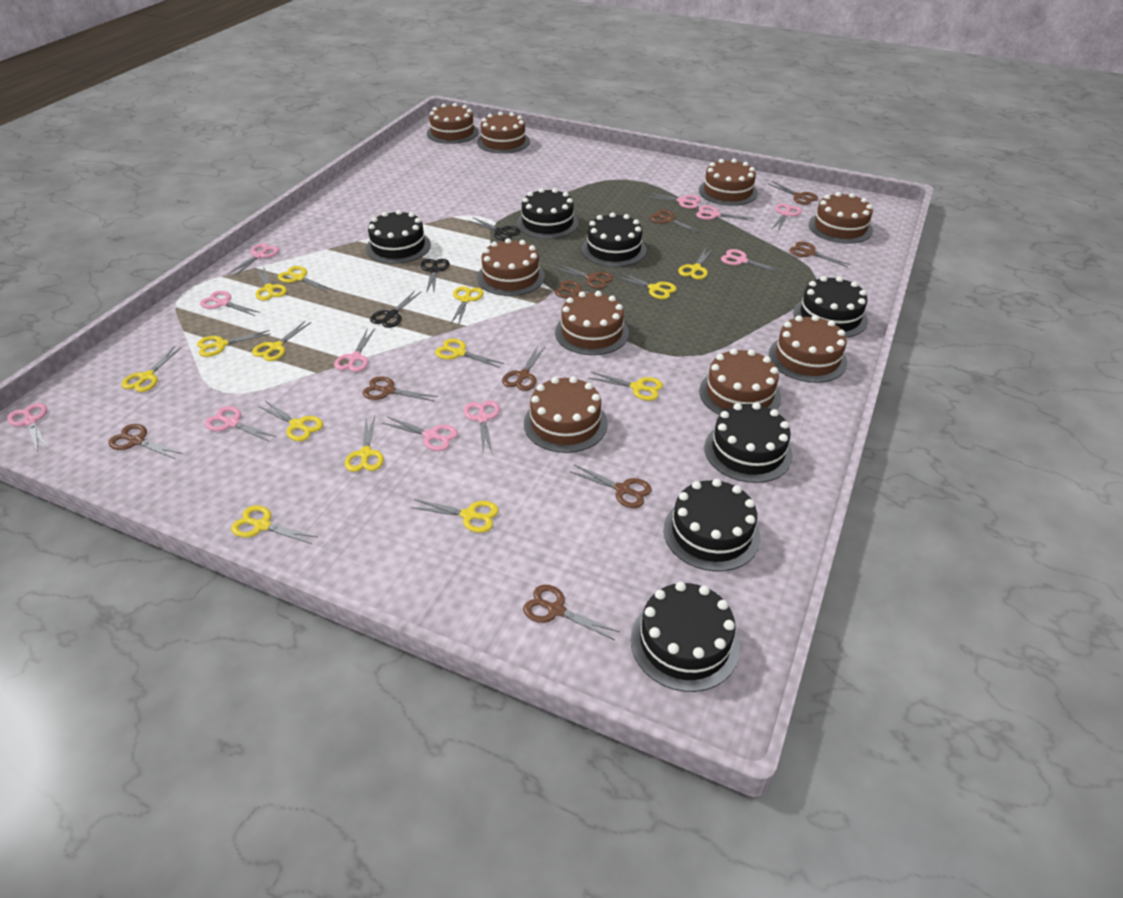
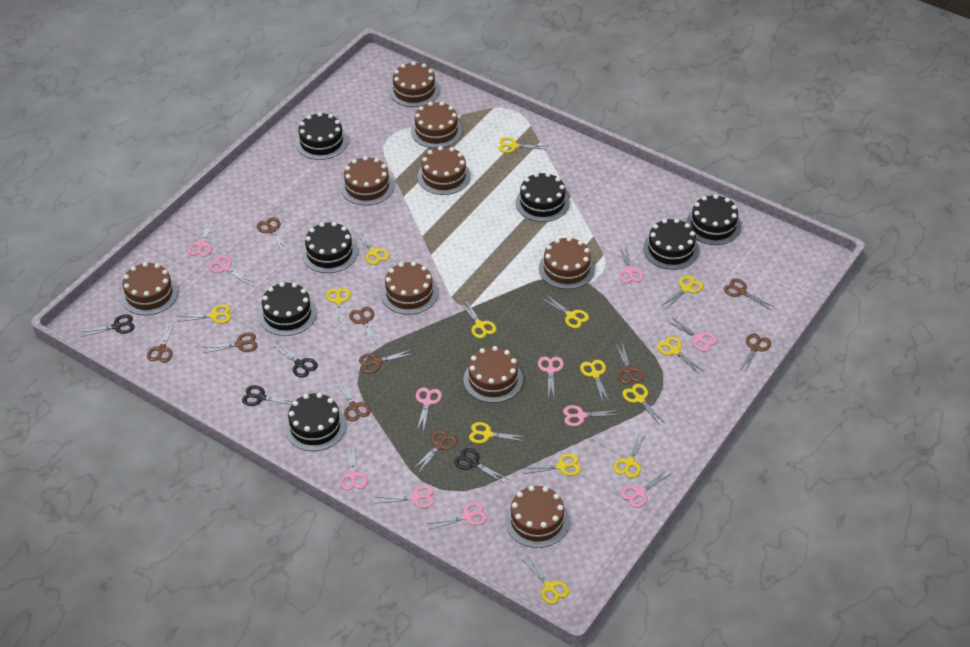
black scissors: [370,291,421,328] [421,259,450,293] [469,218,520,241] = 3 -> [81,314,135,337] [242,385,295,406] [273,342,318,378] [454,448,509,484] = 4

